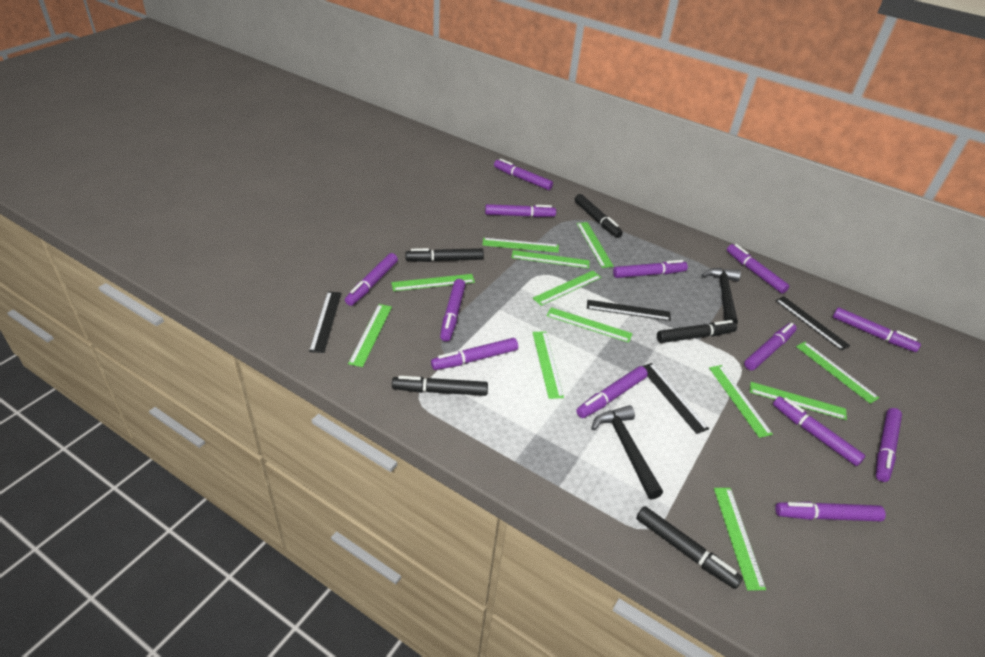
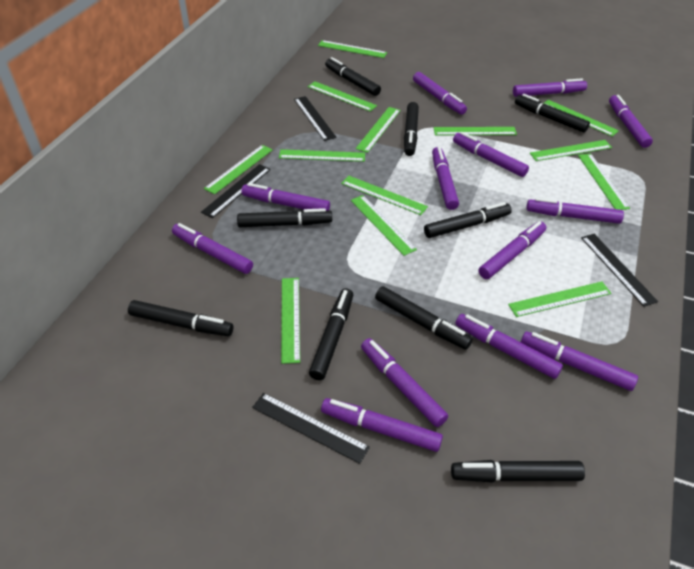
black hammer: [591,405,663,500] [702,268,741,324] = 2 -> none = 0
black marker: [392,376,488,396] [405,248,484,262] [575,194,623,238] [636,506,743,589] [657,320,737,343] = 5 -> [128,300,233,336] [237,208,332,227] [309,288,353,380] [325,57,381,96] [375,286,473,350] [404,102,419,156] [424,202,512,238] [451,460,585,483] [515,94,590,133] = 9
green ruler: [348,304,392,367] [391,274,475,291] [482,238,559,253] [512,250,589,269] [532,331,564,399] [533,270,602,306] [546,307,633,343] [577,222,614,268] [709,365,773,438] [714,488,766,591] [750,382,847,420] [796,342,879,404] = 12 -> [204,145,273,194] [279,149,365,162] [281,278,300,364] [308,81,377,111] [318,40,387,58] [341,176,428,215] [351,195,417,256] [355,107,401,153] [434,127,517,135] [508,281,611,317] [530,140,612,161] [543,100,619,136] [578,153,630,210] = 13

